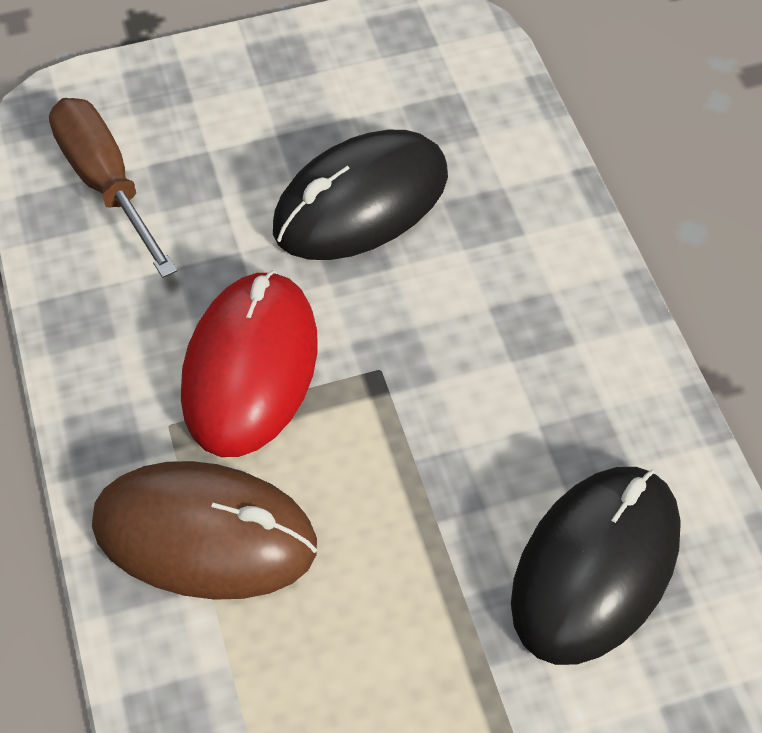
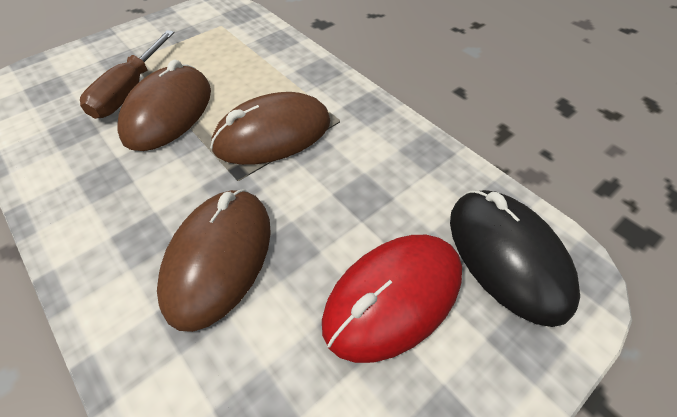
black mouse: [273,130,448,260] [511,467,681,665] = 2 -> [450,190,580,327] = 1
brown mouse: [92,461,317,600] = 1 -> [118,60,211,151] [157,189,271,332] [210,92,330,165] = 3

